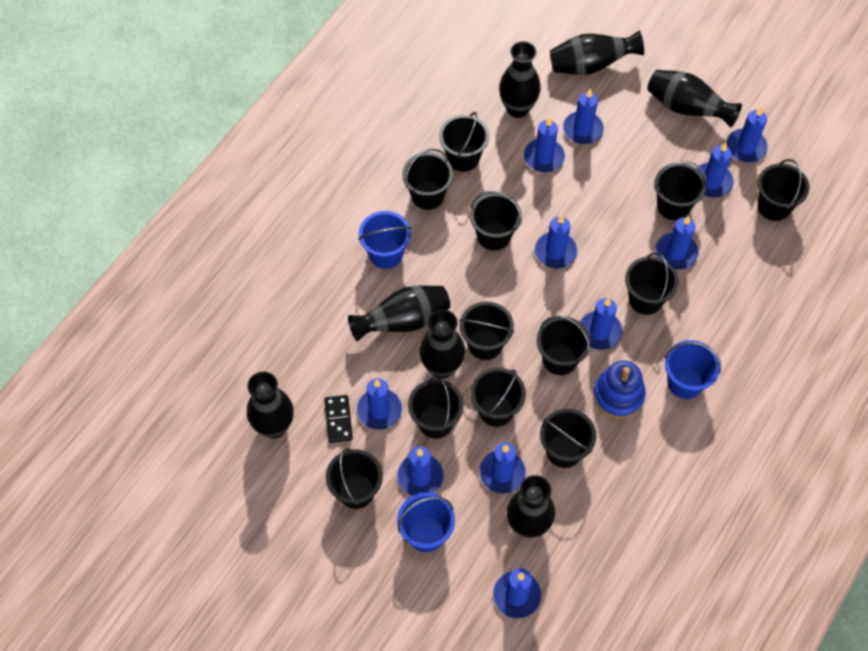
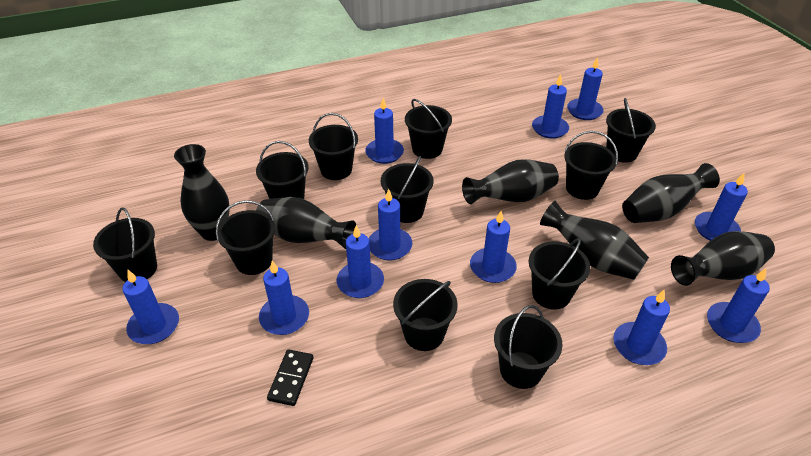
black bucket: [326,448,383,509] [402,149,453,210] [408,376,464,438] [439,112,489,172] [459,301,514,360] [470,191,522,251] [471,368,526,427] [537,316,591,375] [540,409,596,468] [625,252,679,315] [654,161,707,220] [758,159,810,221] = 12 -> [93,207,157,282] [216,200,276,275] [256,141,308,199] [309,113,358,180] [381,156,434,223] [393,279,458,351] [405,99,452,159] [494,305,563,389] [529,238,590,310] [564,131,618,200] [606,98,656,163] = 11
black vase: [247,372,294,438] [348,285,450,341] [419,310,465,379] [499,41,541,118] [507,475,555,538] [550,30,644,75] [647,70,742,127] = 7 -> [174,144,230,241] [256,197,356,249] [462,159,559,204] [540,201,649,280] [622,163,720,223] [671,231,775,286] = 6
blue bucket: [358,211,411,269] [397,492,455,552] [665,340,721,399] = 3 -> none = 0
blue stacking toy: [593,361,646,419] = 1 -> none = 0

